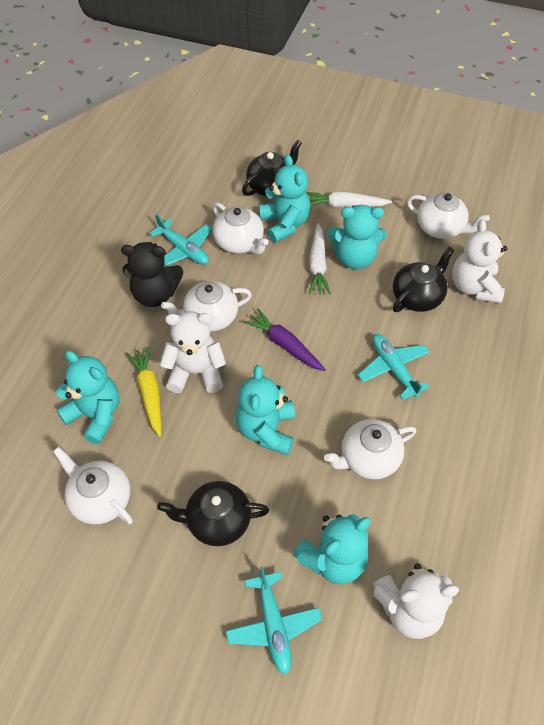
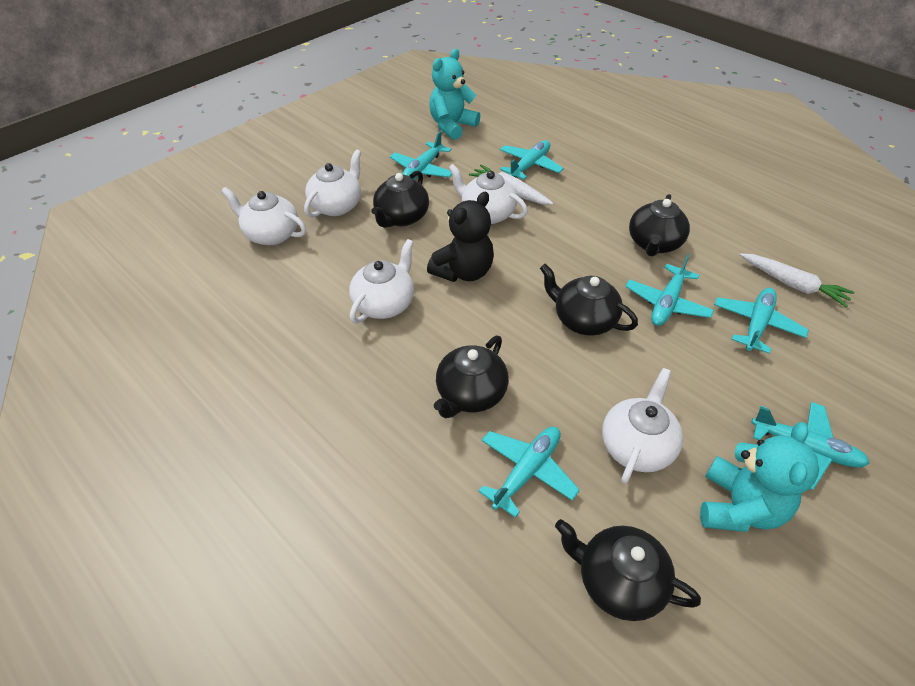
black teapot: [157,481,269,546] [242,140,302,196] [393,247,454,312] = 3 -> [371,171,429,228] [434,336,509,418] [540,264,638,336] [555,519,701,621] [629,194,690,256] = 5
purple carrot: [243,308,326,371] = 1 -> none = 0
turquoise plane: [149,214,212,267] [226,566,322,674] [358,334,430,400] = 3 -> [390,131,452,180] [478,427,580,518] [500,140,564,180] [625,254,714,326] [714,288,809,354] [751,402,870,490] = 6
turquoise teddy bear: [56,350,119,444] [236,365,295,455] [259,154,310,243] [293,514,371,584] [328,205,387,269] = 5 -> [429,49,480,140] [700,422,819,532] = 2
white teddy bear: [160,311,226,393] [373,563,459,639] [452,219,508,303] = 3 -> none = 0
yellow carrot: [126,347,161,437] = 1 -> none = 0

